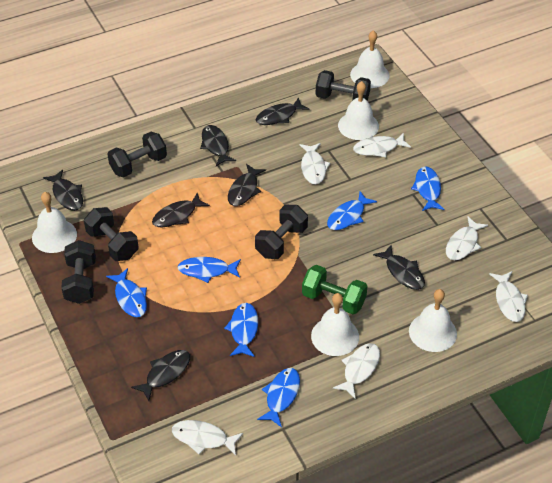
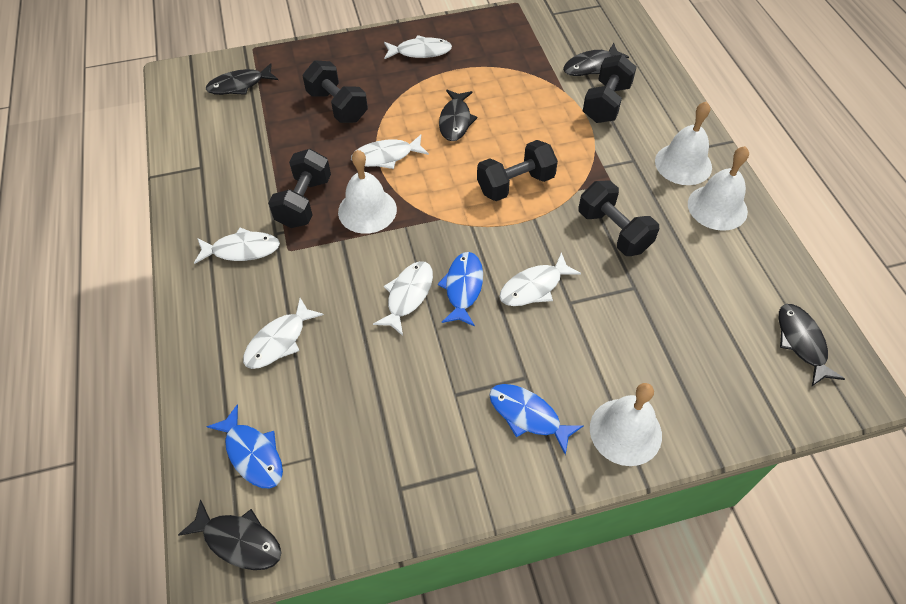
black fish: [43,169,83,211] [131,350,190,401] [152,193,210,227] [200,125,236,166] [228,164,266,206] [256,97,309,125] [373,245,425,290] = 7 -> [178,499,282,570] [206,63,278,95] [439,90,478,141] [563,43,629,76] [779,304,845,386] = 5
blue fish: [106,268,147,317] [178,257,241,283] [224,303,258,357] [257,368,300,427] [327,191,377,230] [411,166,444,211] = 6 -> [206,405,283,488] [438,252,483,327] [489,384,583,455] = 3
green dumbbell: [302,265,367,314] = 1 -> none = 0
white bell: [32,192,77,253] [311,293,359,356] [338,81,379,140] [350,30,390,88] [409,289,457,352] = 5 -> [338,150,397,234] [590,383,662,466] [655,101,712,185] [688,146,749,231] = 4

